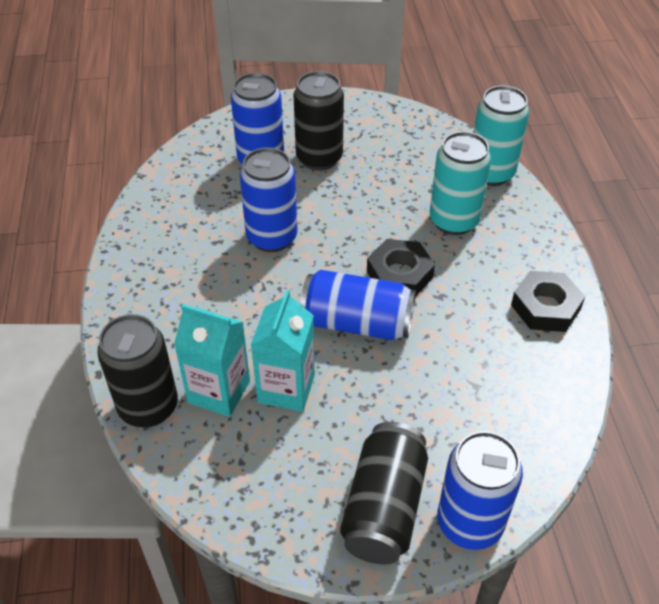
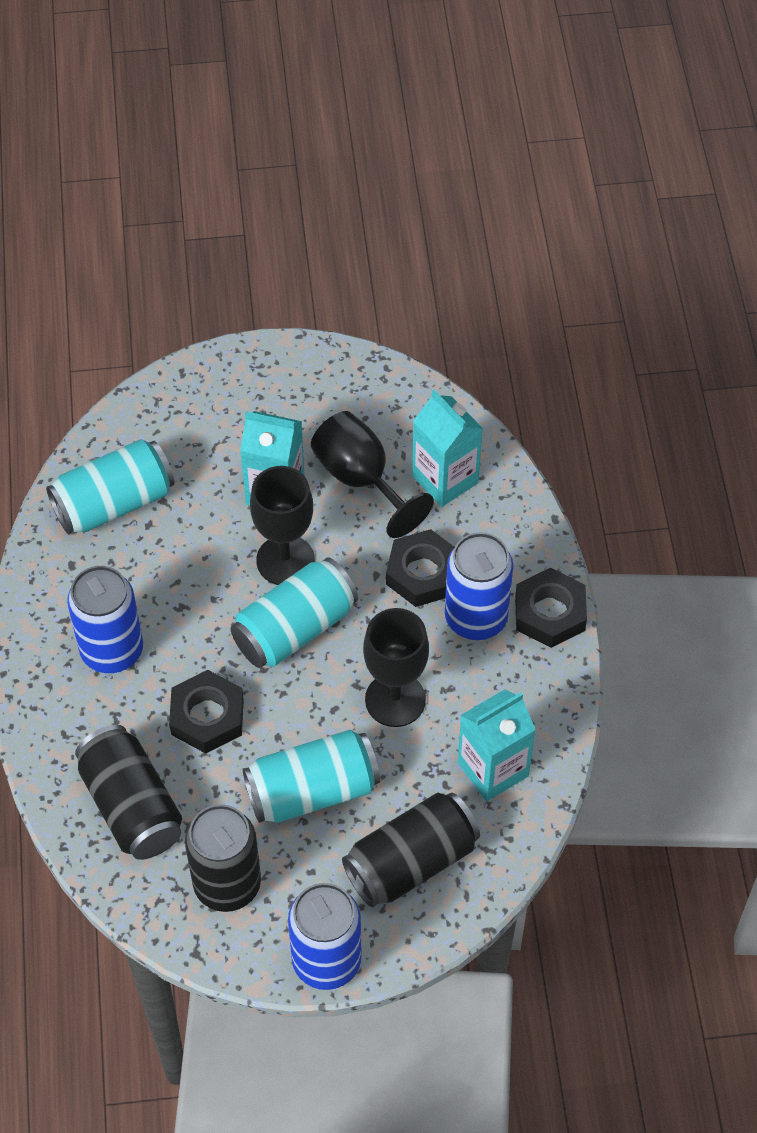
black goblet: none = 0 -> [250,466,315,585] [311,411,434,538] [363,608,429,727] = 3
black nut: [367,239,435,296] [511,271,585,332] = 2 -> [169,670,244,754] [386,529,454,607] [515,568,587,648] = 3
blue can: [231,73,284,164] [240,147,298,252] [300,270,416,340] [437,431,523,550] = 4 -> [67,566,143,673] [288,883,361,990] [445,532,513,640] = 3
turquoise can: [430,131,491,235] [473,86,529,186] = 2 -> [46,439,175,534] [230,557,358,668] [243,730,380,823] = 3
turquoise carton: [174,304,250,417] [251,290,315,412] = 2 -> [240,411,304,506] [412,390,483,507] [458,689,536,801] = 3

